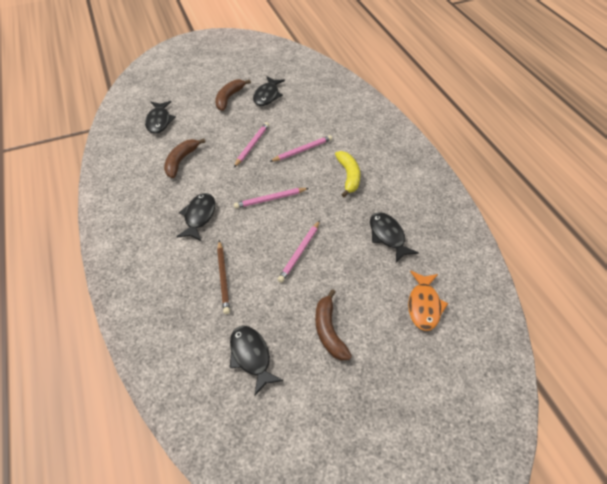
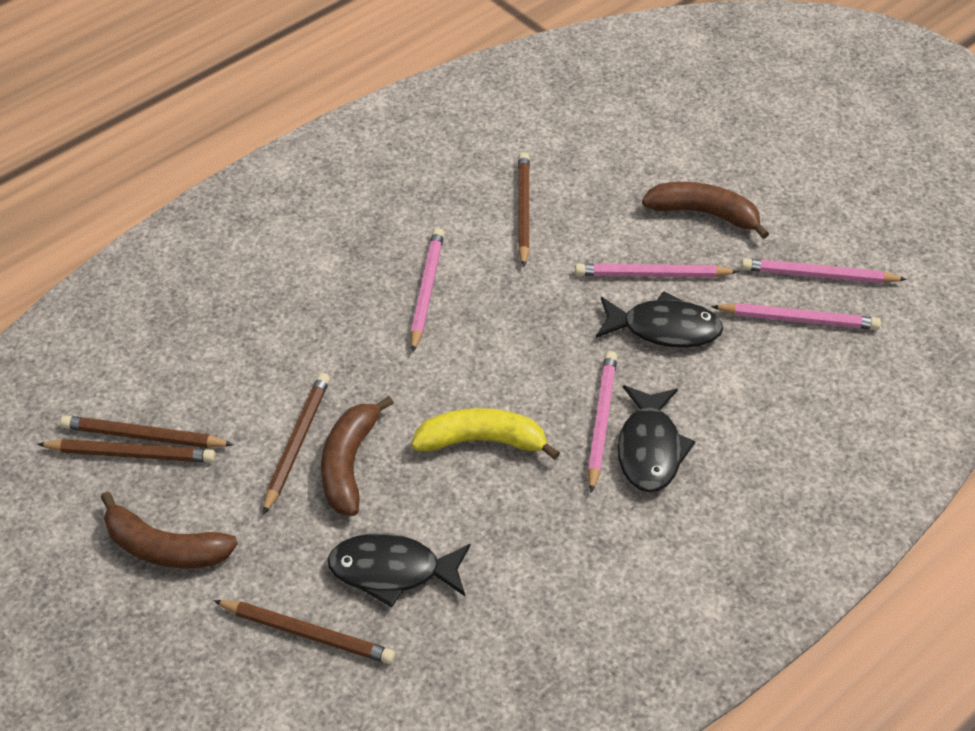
black fish: [145,101,176,134] [176,193,215,241] [230,326,283,396] [253,76,285,106] [370,212,419,263] = 5 -> [327,533,471,607] [596,291,723,348] [618,385,696,492] = 3
brown pencil: [217,240,230,314] = 1 -> [37,439,215,463] [60,415,234,448] [213,600,395,664] [263,373,330,515] [518,152,530,267] = 5
orange fish: [408,271,448,331] = 1 -> none = 0
pink pencil: [234,122,269,167] [234,188,309,208] [269,135,332,162] [278,221,320,283] = 4 -> [410,228,444,353] [575,264,739,277] [588,351,617,493] [711,303,881,330] [741,258,907,283] = 5

